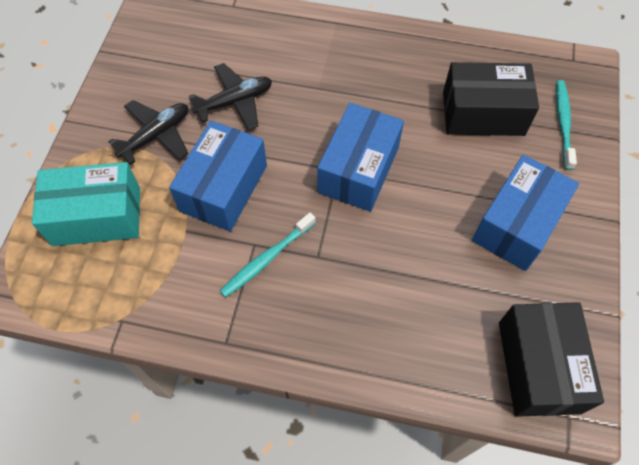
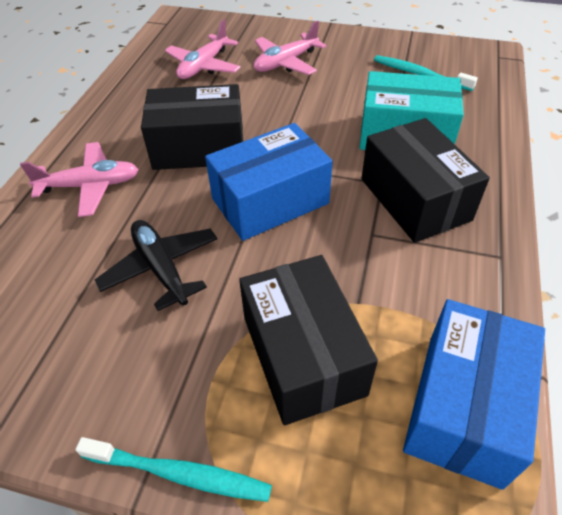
black box: [443,62,539,136] [499,302,604,417] = 2 -> [141,84,243,170] [239,255,378,425] [361,118,490,243] = 3
black plane: [108,100,188,165] [188,63,272,130] = 2 -> [95,220,217,311] = 1
blue box: [169,121,267,232] [317,103,404,212] [472,155,579,271] = 3 -> [205,123,333,241] [403,299,545,490] = 2
pink plane: none = 0 -> [20,142,139,217] [165,19,241,79] [254,21,326,75] = 3

